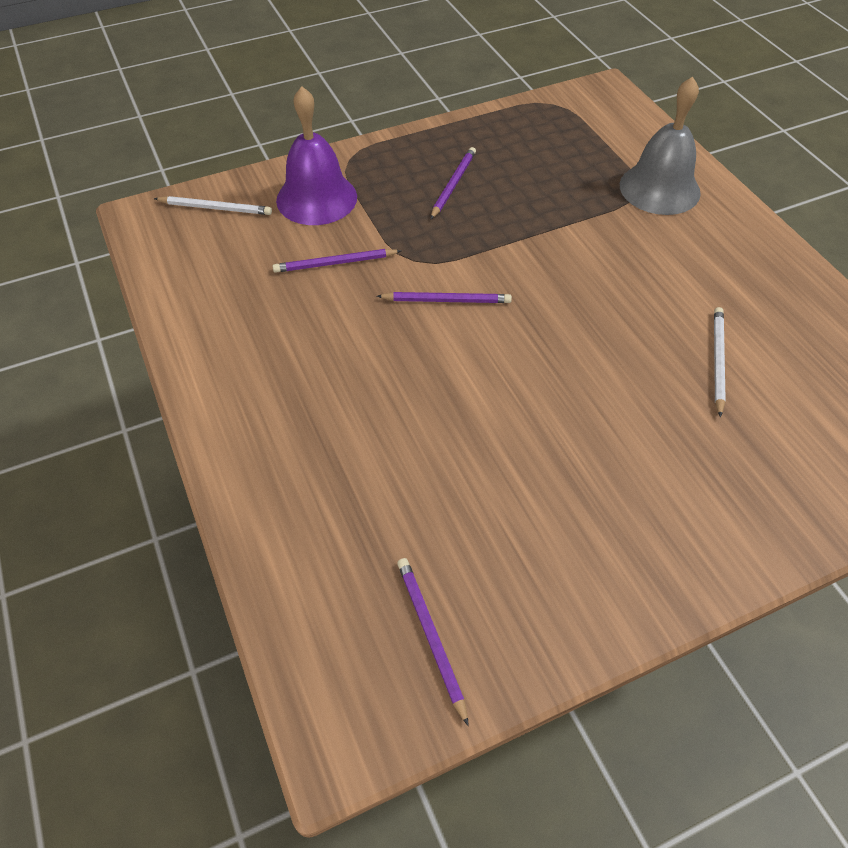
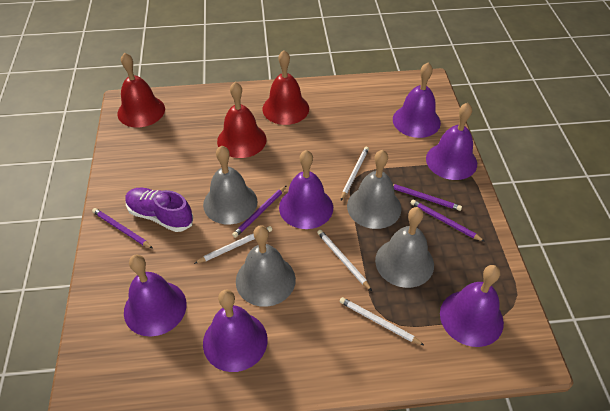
grey bell: [620,76,701,215] = 1 -> [203,145,257,225] [236,225,296,307] [347,150,402,229] [375,207,434,288] = 4
purple bell: [276,86,357,225] = 1 -> [124,255,186,337] [203,290,268,372] [279,150,333,229] [393,62,441,138] [426,103,477,180] [440,265,504,347] = 6
purple shoe: none = 0 -> [125,188,193,232] = 1
red bell: none = 0 -> [117,52,165,127] [217,82,267,158] [263,50,309,125] = 3
white pencil: [154,196,272,215] [714,307,726,418] = 2 -> [194,226,272,264] [317,230,372,291] [340,297,424,345] [341,147,369,200] = 4

